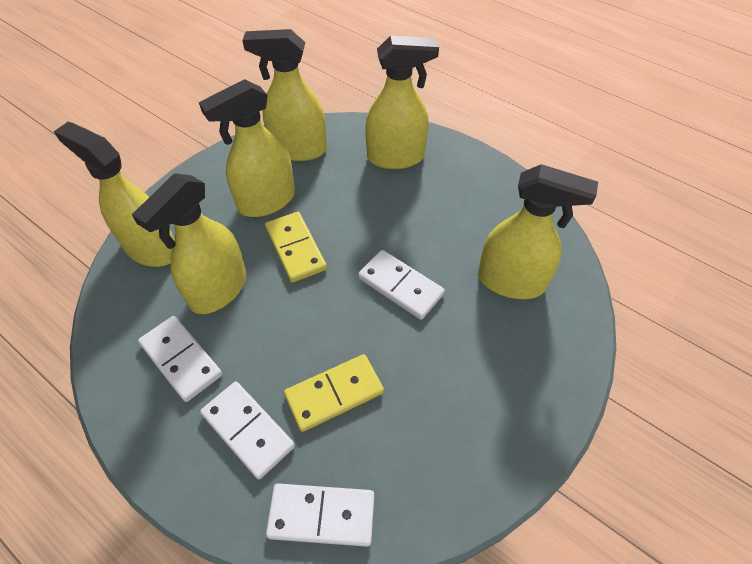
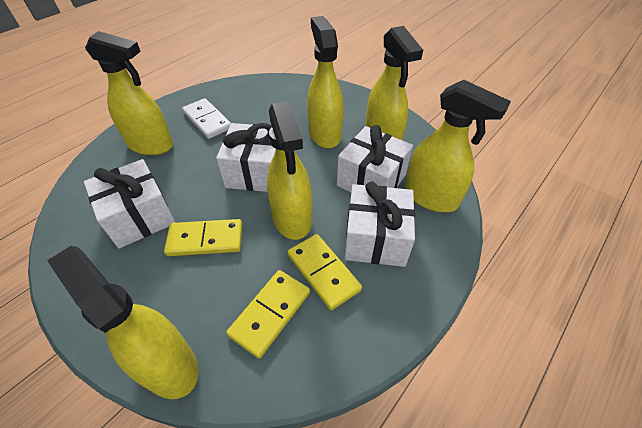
white domino: [138,316,222,402] [200,382,295,479] [266,483,374,547] [358,250,445,320] = 4 -> [182,98,231,139] = 1
white gift: none = 0 -> [84,159,176,249] [216,123,276,192] [337,125,413,192] [345,182,415,267] = 4
yellow domino: [265,212,327,282] [284,354,384,432] = 2 -> [164,219,242,256] [226,270,310,359] [288,234,362,310] = 3

